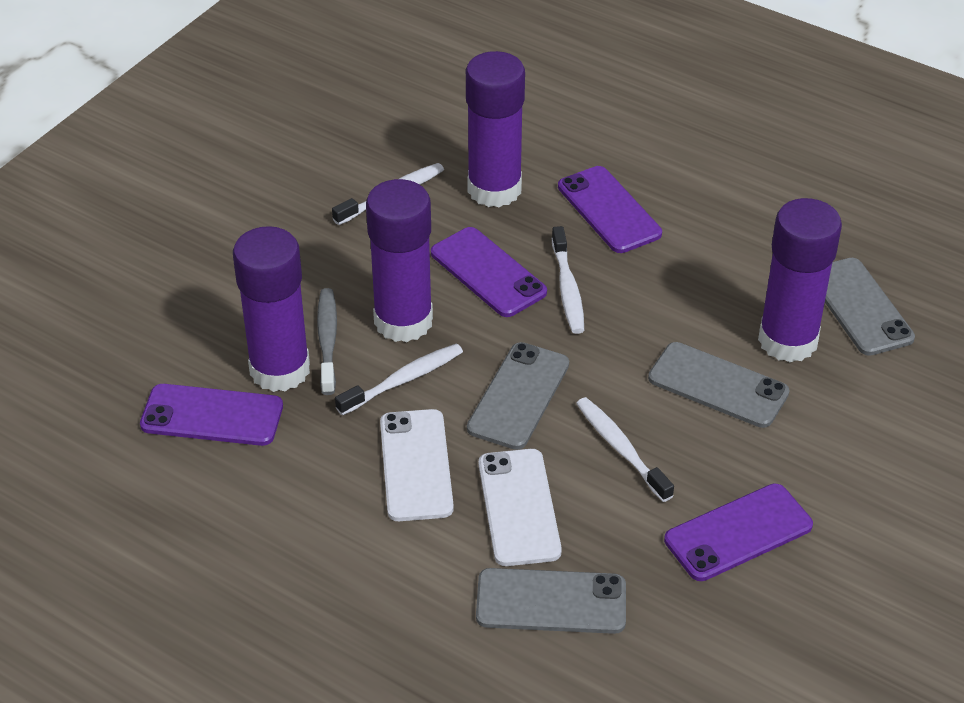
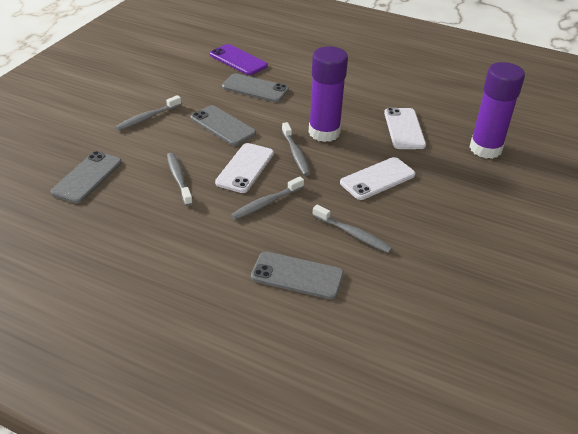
grey toothbrush: [317,288,337,395] = 1 -> [115,95,181,131] [167,153,193,206] [231,177,304,220] [282,122,311,176] [313,205,393,253] = 5
purple glue stick: [233,226,310,392] [366,179,433,342] [466,51,525,207] [758,198,842,362] = 4 -> [309,46,348,142] [469,62,525,159] = 2
purple phone: [140,384,283,446] [431,227,547,317] [558,166,662,253] [664,484,813,581] = 4 -> [210,44,268,75] = 1
white phone: [380,409,454,521] [479,449,562,566] = 2 -> [215,143,274,193] [340,157,416,200] [384,108,426,149] = 3
white toothbrush: [332,163,444,225] [335,343,463,415] [552,226,584,334] [576,397,674,502] = 4 -> none = 0

